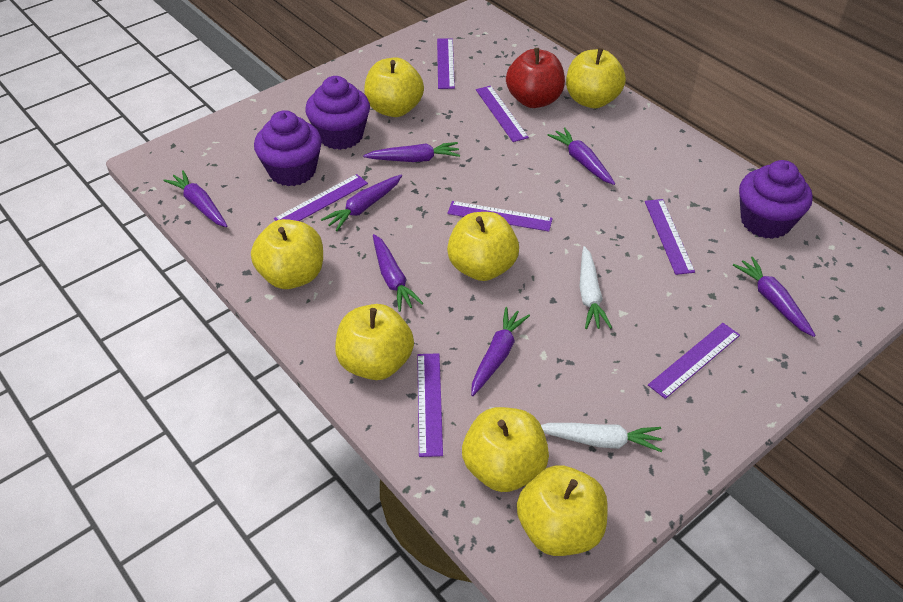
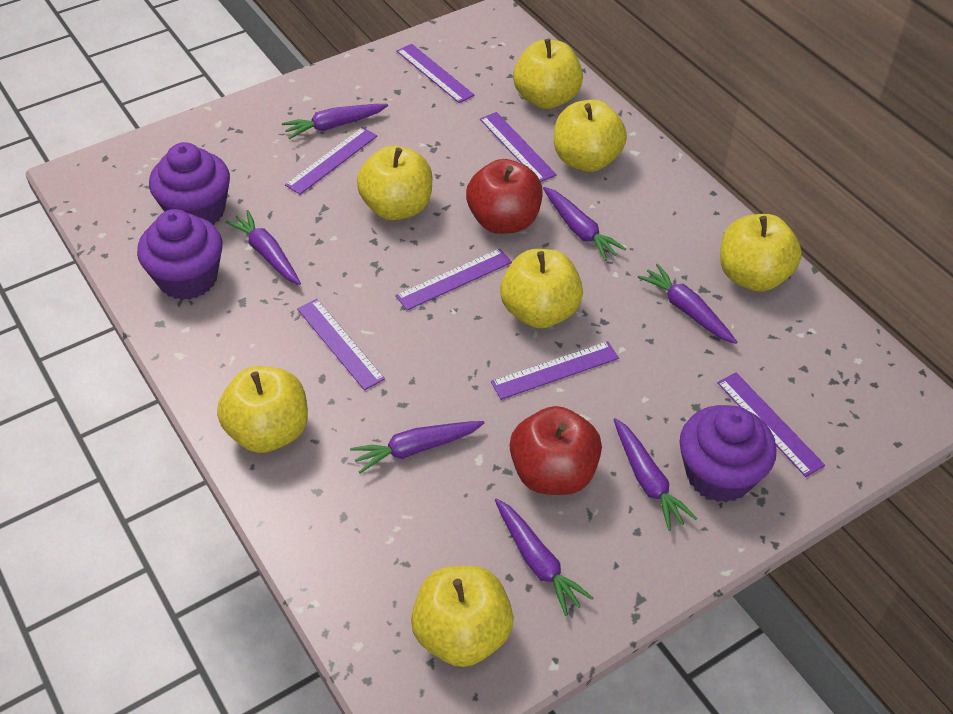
red apple: [506,48,565,108] = 1 -> [466,159,543,234] [510,406,602,495] = 2
white carrot: [541,423,663,452] [579,246,612,329] = 2 -> none = 0

